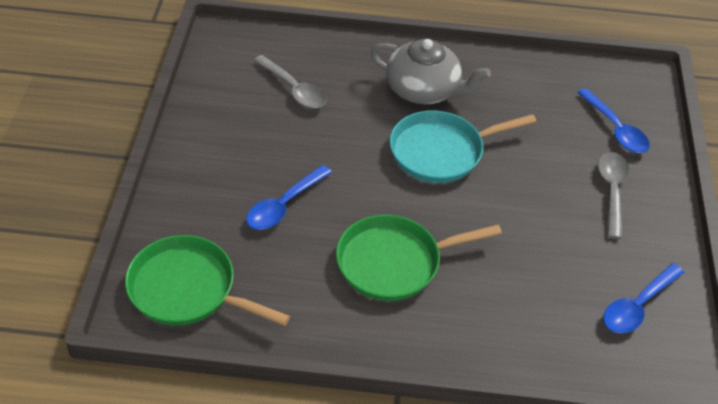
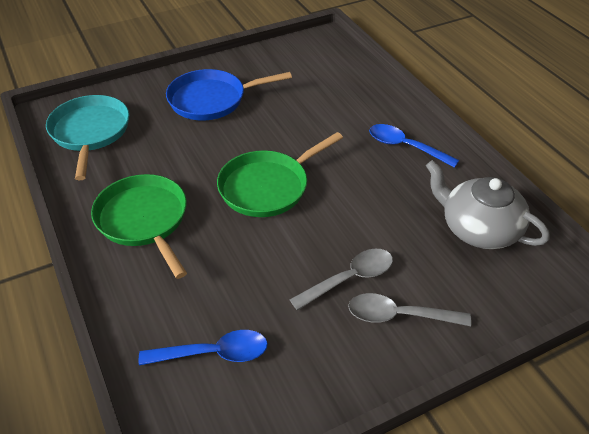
blue pan: none = 0 -> [166,69,292,120] = 1
blue spoon: [246,165,332,230] [577,88,650,153] [603,263,684,333] = 3 -> [139,330,268,365] [369,124,459,168] = 2

